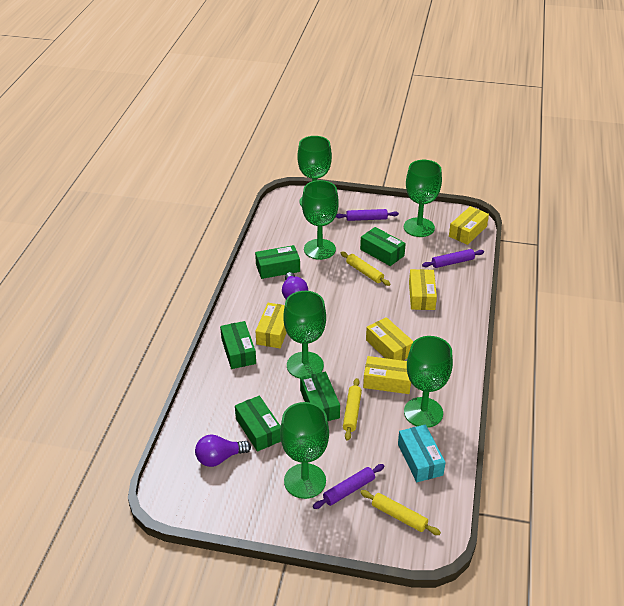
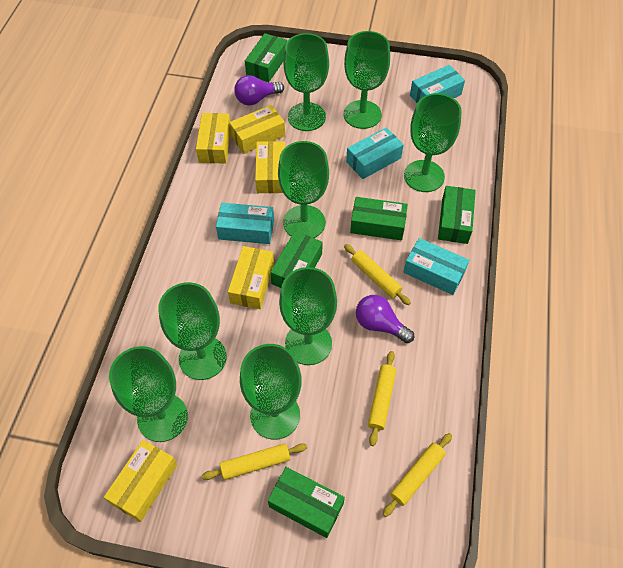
green goblet: [280,402,329,499] [283,291,326,379] [297,136,332,207] [302,180,339,260] [404,160,442,237] [404,336,453,428] = 6 -> [109,346,188,442] [158,282,227,380] [240,344,302,440] [278,141,329,238] [279,267,337,365] [283,33,329,131] [344,31,390,129] [404,93,462,192] = 8
purple rolling pin: [313,464,384,509] [336,209,399,221] [422,249,484,268] = 3 -> none = 0
turquoise box: [398,425,446,482] = 1 -> [216,203,274,244] [346,127,404,179] [403,238,469,295] [410,65,465,103] = 4
yellow rolling pin: [341,252,390,286] [343,378,362,441] [360,490,441,535] = 3 -> [202,443,307,480] [344,244,411,305] [368,351,396,446] [383,433,452,517] = 4

